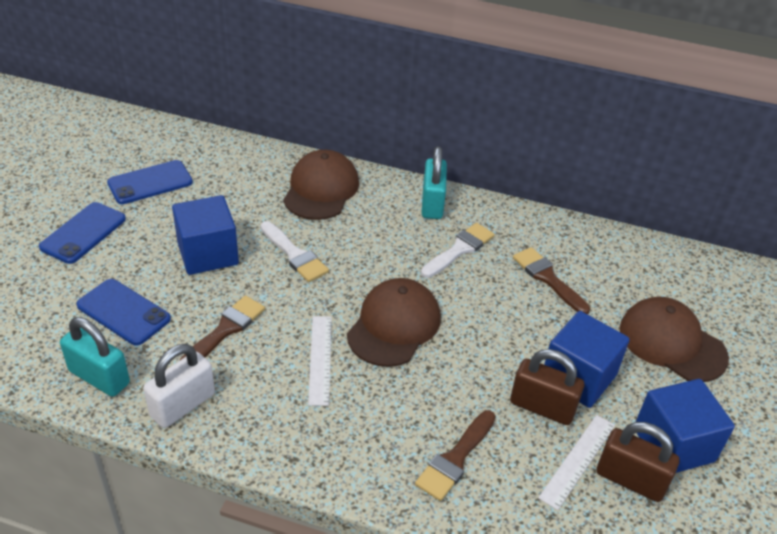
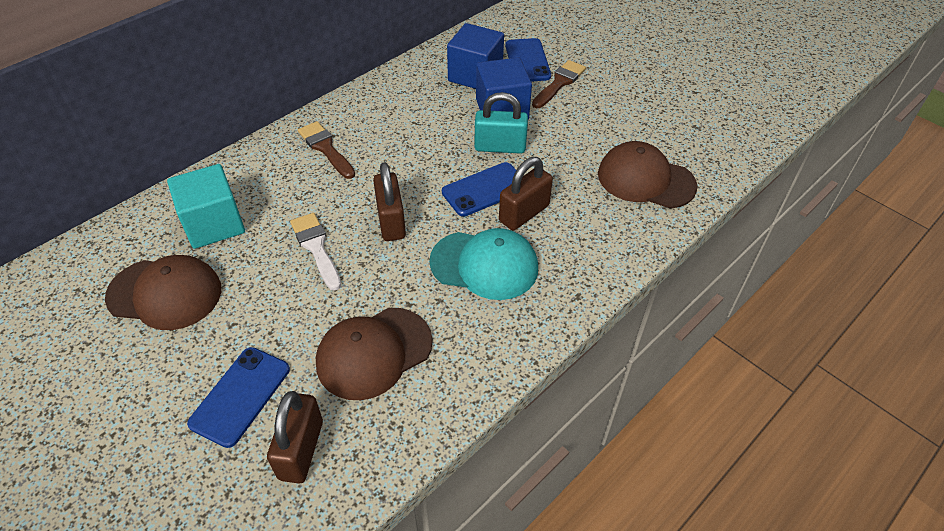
blue cube: [172,195,239,275] [544,311,630,408] [636,379,735,473] = 3 -> [447,23,504,89] [476,57,532,120] = 2
brown brush: [179,295,265,361] [415,410,496,501] [513,247,590,314] = 3 -> [298,121,355,179] [532,60,586,108] = 2
brown padlock: [510,349,584,425] [596,422,680,502] = 2 -> [267,391,323,484] [373,162,406,241] [499,157,553,230] = 3
turquoise cap: none = 0 -> [429,228,538,300] = 1
turquoise cube: none = 0 -> [167,164,245,249] = 1
turquoise padlock: [60,317,130,397] [422,146,447,219] = 2 -> [474,92,528,154] = 1
white brush: [260,221,329,282] [421,223,495,278] = 2 -> [290,213,341,291] = 1
white padlock: [143,344,215,428] = 1 -> none = 0
white ruler: [308,316,332,406] [538,415,615,510] = 2 -> none = 0

